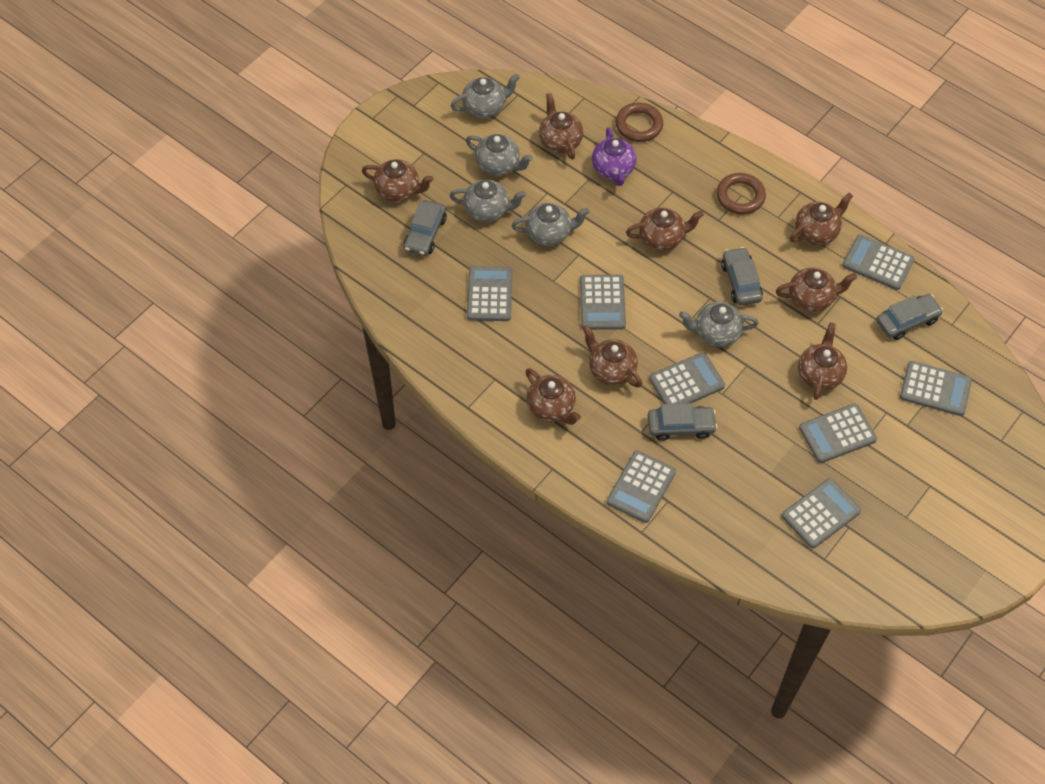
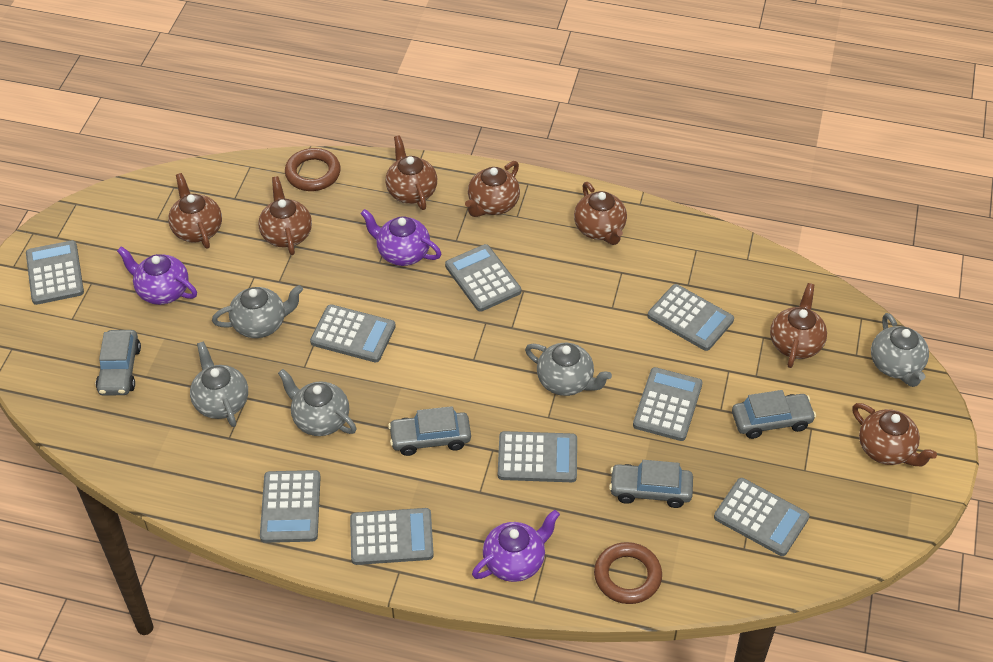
brown teapot: [362,159,433,202] [525,368,581,425] [539,93,583,160] [583,325,642,388] [626,207,704,251] [776,267,857,312] [790,192,853,245] [798,322,847,400] = 8 -> [168,173,222,249] [258,176,312,255] [386,135,437,210] [465,161,520,217] [574,182,627,245] [770,283,827,368] [852,403,937,466] = 7
grey calculator: [467,266,513,321] [580,275,626,330] [607,451,676,523] [649,352,725,404] [782,478,861,549] [799,404,877,463] [842,234,914,290] [900,361,972,416] = 8 -> [26,240,84,305] [260,470,321,543] [310,304,396,362] [350,508,434,565] [445,244,521,312] [498,431,577,482] [633,367,703,441] [648,284,734,351] [714,478,809,556] = 9
purple teapot: [592,127,637,186] = 1 -> [117,246,197,305] [361,209,441,266] [472,510,560,582] = 3

